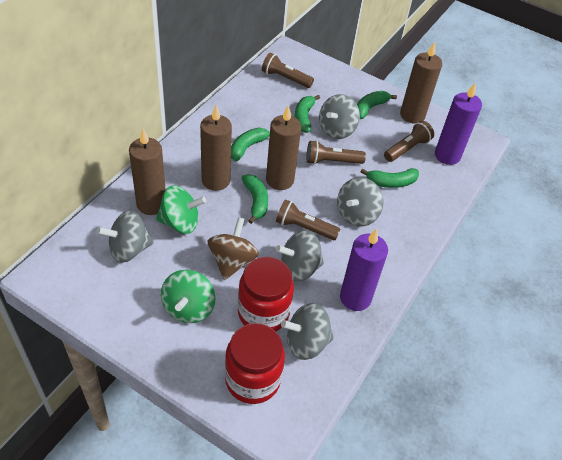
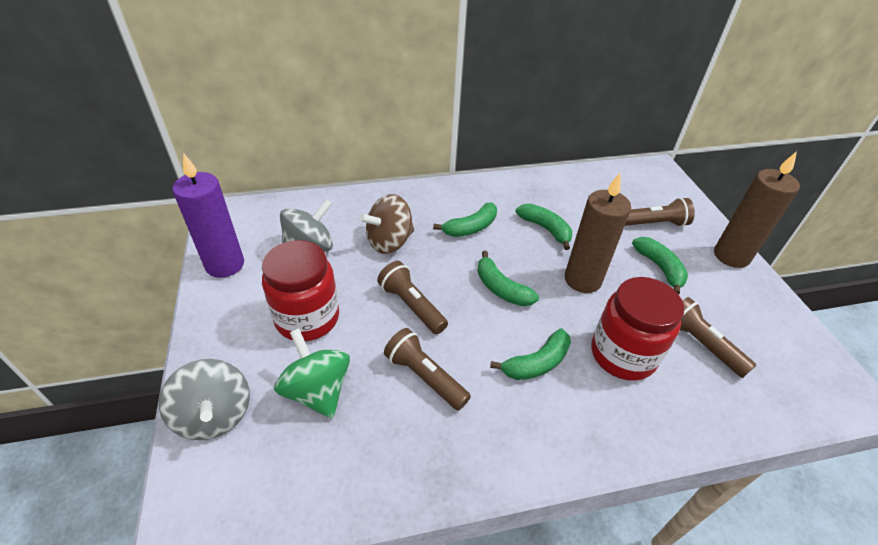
brown candle: [129,129,166,215] [200,105,232,191] [266,105,301,190] [400,42,442,124] = 4 -> [565,173,631,293] [714,151,800,268] = 2
green spinning top: [156,185,206,234] [161,270,215,323] = 2 -> [274,329,350,419] = 1
grey spinning top: [97,211,154,263] [276,230,324,282] [281,303,334,360] [319,94,360,139] [337,177,383,226] = 5 -> [159,359,250,440] [280,199,333,252] = 2
purple candle: [340,228,388,311] [435,83,482,165] = 2 -> [173,153,244,278] = 1

